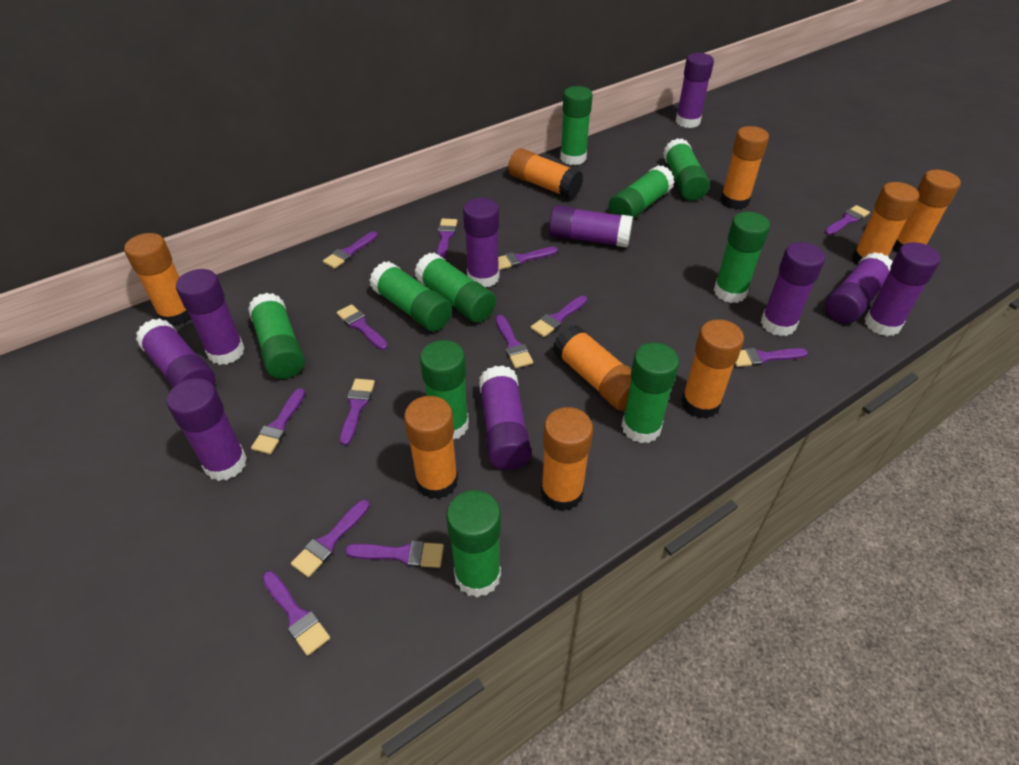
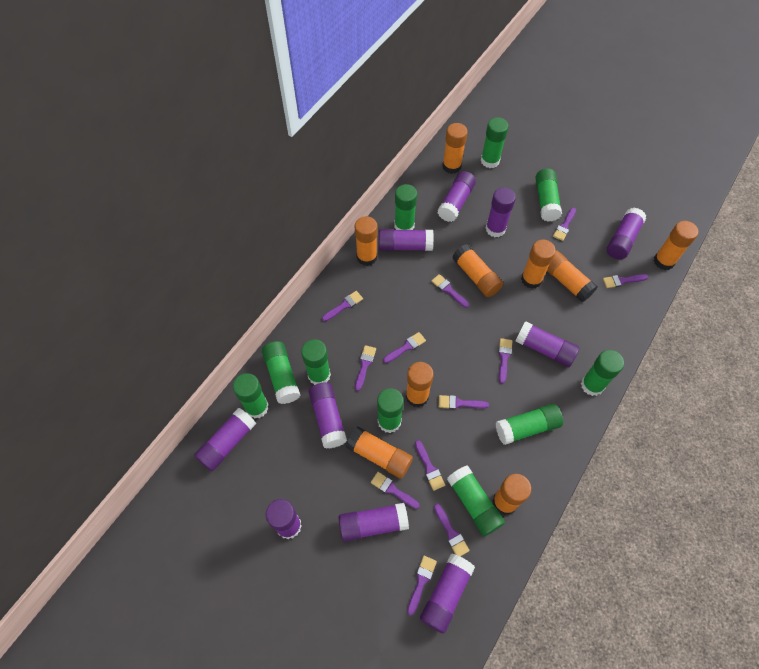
purple brush: [251,388,305,454] [262,571,330,656] [291,500,370,578] [323,231,378,269] [336,304,388,350] [340,379,375,445] [345,541,444,568] [436,218,457,259] [496,315,533,368] [498,247,558,270] [530,296,587,337] [735,348,808,367] [824,205,870,235] = 13 -> [322,291,363,321] [355,345,376,391] [371,472,420,509] [383,332,426,363] [407,556,437,615] [415,440,445,491] [431,274,469,308] [434,504,470,556] [439,395,489,409] [498,338,512,384] [553,208,576,241] [603,274,648,288] = 12

